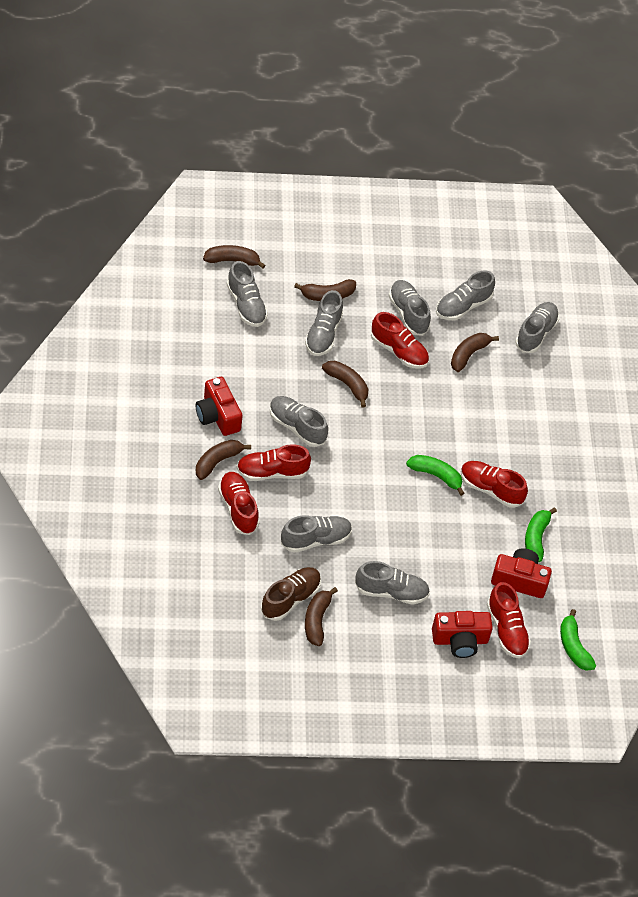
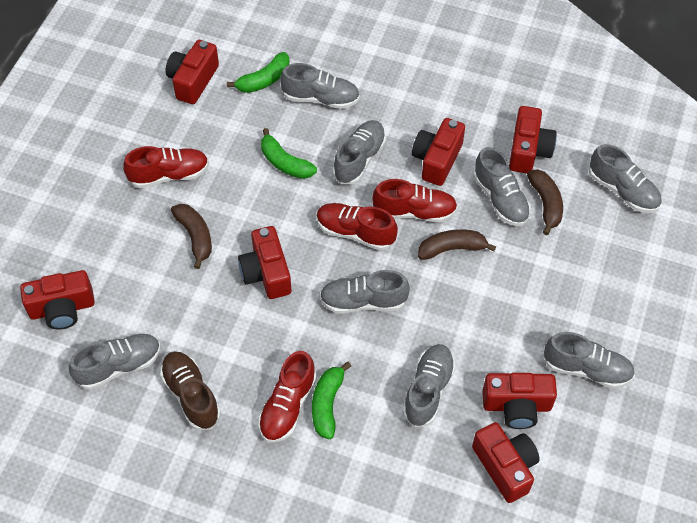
brown banana: [196,440,251,480] [203,245,266,268] [294,279,356,301] [305,587,338,646] [322,361,368,408] [451,333,499,372] = 6 -> [171,204,212,269] [418,229,496,260] [527,169,563,235] = 3
red camera: [196,377,243,436] [432,611,493,658] [491,548,552,598] = 3 -> [20,270,95,330] [166,40,219,104] [238,226,291,299] [412,118,465,186] [472,422,540,503] [482,373,557,429] [509,106,557,173] = 7
red shoe: [218,472,259,535] [237,444,311,481] [371,312,429,368] [461,461,528,508] [487,582,531,658] = 5 -> [123,146,209,188] [258,351,317,443] [316,203,398,251] [372,179,458,222] = 4

